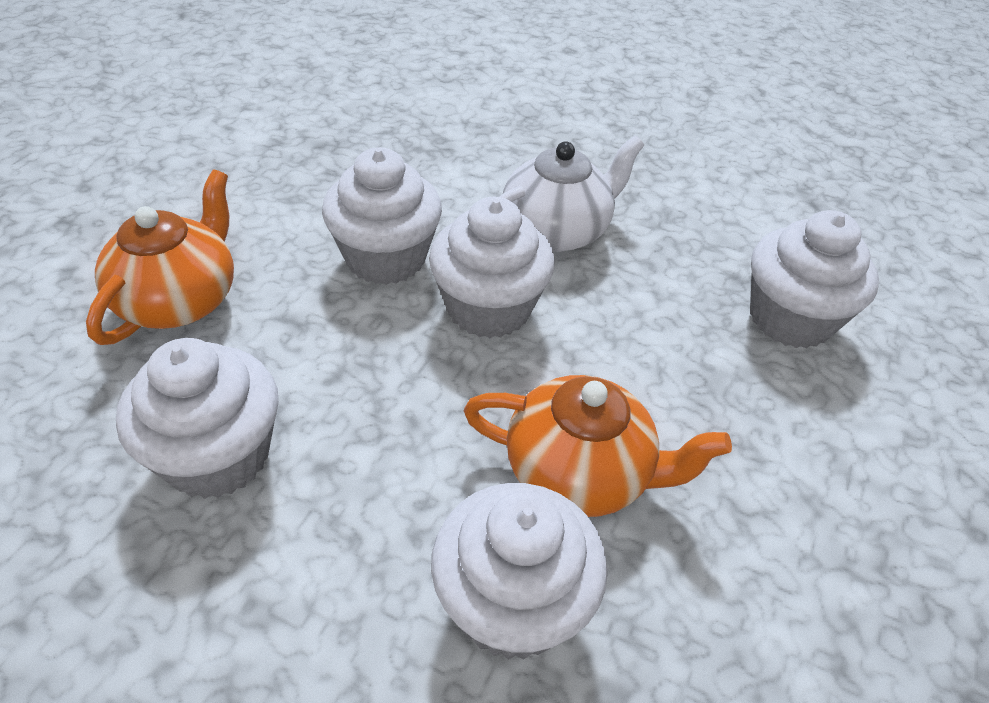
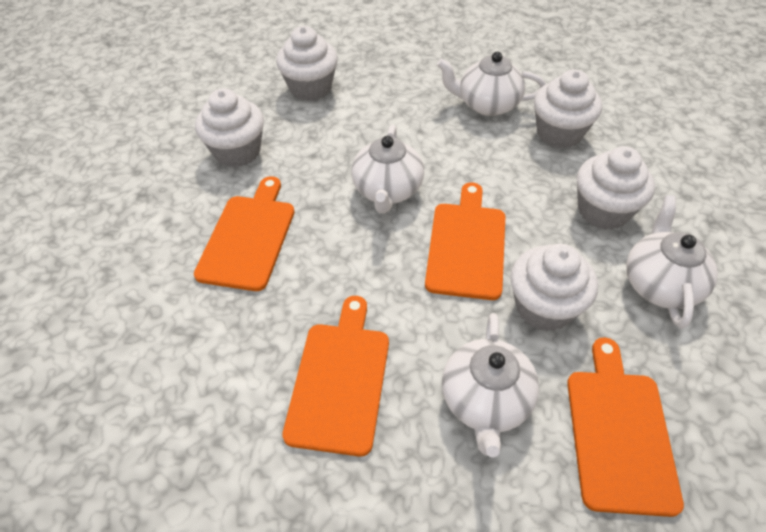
orange cutting board: none = 0 -> [194,176,295,291] [282,296,389,457] [425,182,506,300] [567,337,684,517] = 4
orange teapot: [86,169,234,345] [463,375,732,517] = 2 -> none = 0
white teapot: [499,136,644,252] = 1 -> [351,124,424,213] [437,52,546,116] [442,313,539,457] [626,195,718,329] = 4

